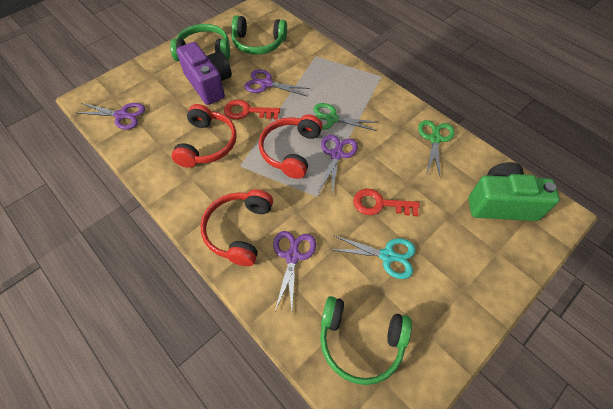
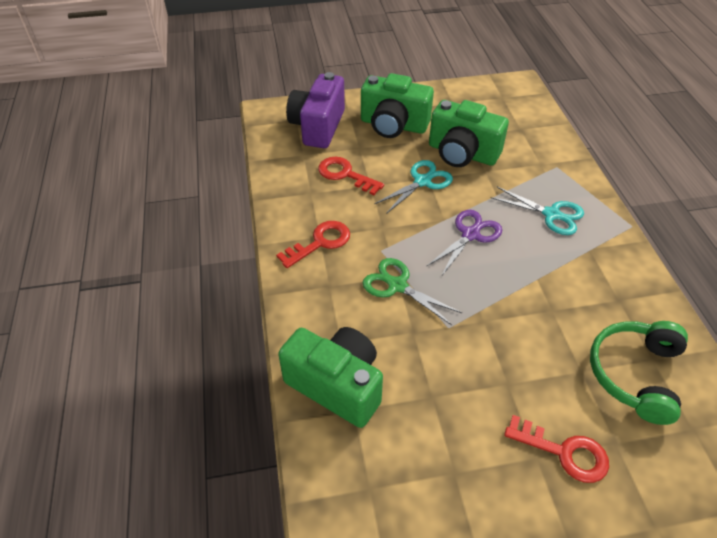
green camera: [468,162,560,221] = 1 -> [278,327,383,428] [361,73,434,138] [429,100,509,167] = 3
green headphones: [170,24,230,61] [231,15,287,55] [320,296,412,385] = 3 -> [590,321,688,425] = 1
green scissors: [313,103,377,131] [418,120,455,179] = 2 -> [363,258,462,325] = 1
purple scissors: [78,103,145,130] [244,69,310,96] [273,231,316,311] [318,135,358,194] = 4 -> [426,210,502,277] = 1
red headphones: [171,104,237,168] [200,189,273,266] [259,114,322,179] = 3 -> none = 0
red key: [224,99,280,120] [353,189,420,216] = 2 -> [276,221,350,268] [318,157,384,195] [504,415,609,483] = 3
turquoise scissors: [330,235,416,279] = 1 -> [374,160,453,214] [490,187,584,235] = 2

